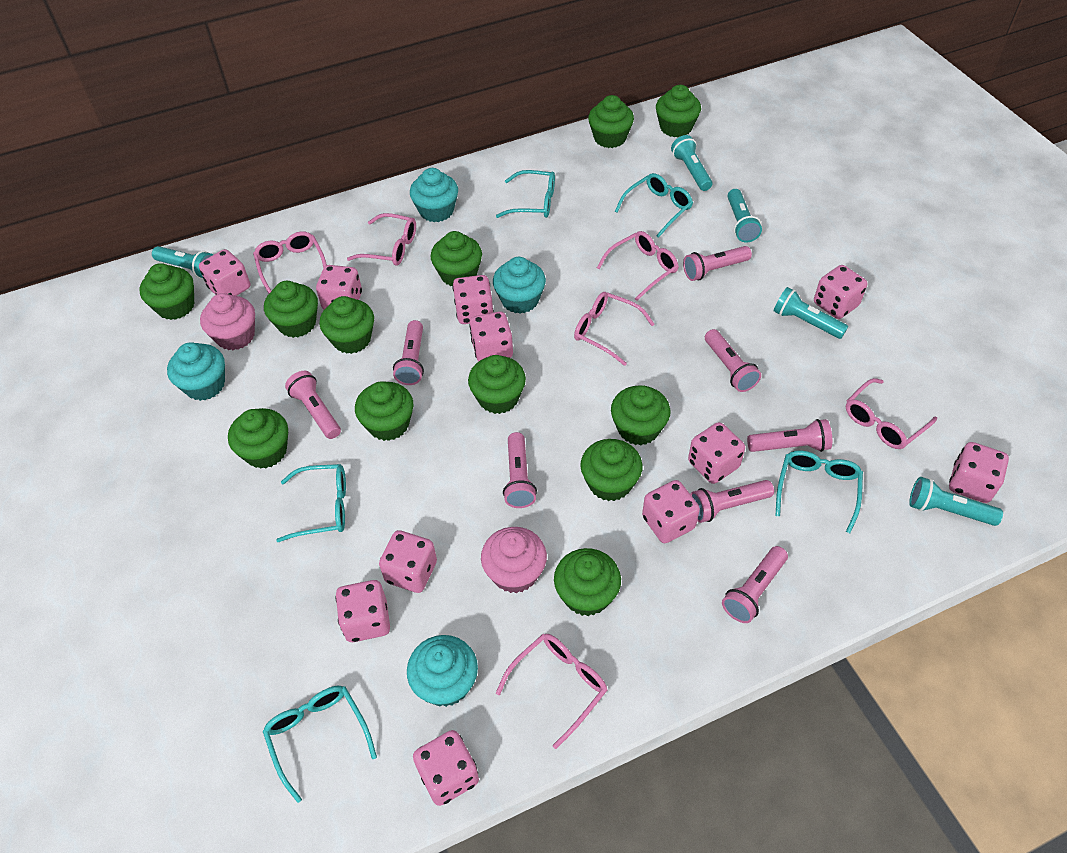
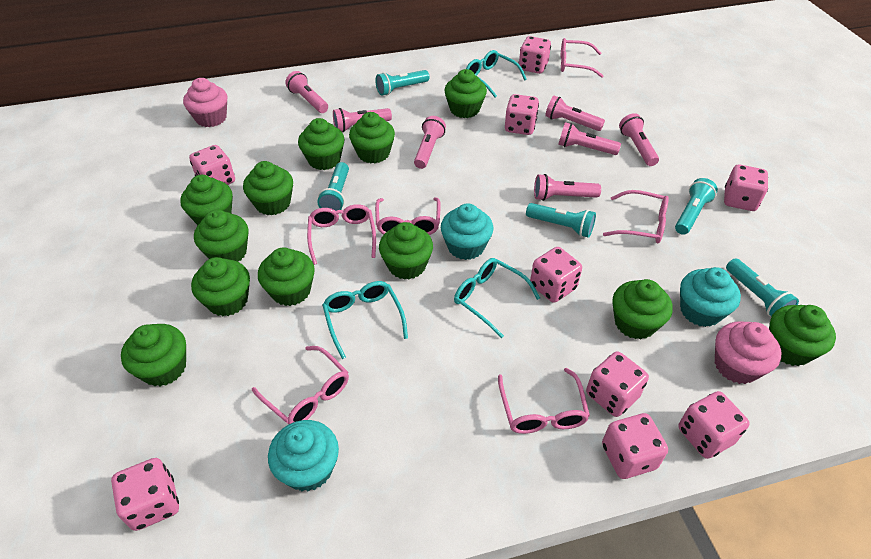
pink dice: [199,249,250,296] [316,265,362,310] [335,580,390,642] [379,530,437,593] [413,730,479,806] [452,275,494,324] [469,312,513,362] [642,480,700,543] [688,422,745,484] [814,265,867,319] [949,442,1009,503] = 11 -> [111,458,179,531] [189,145,235,185] [505,94,539,135] [519,36,551,74] [530,247,582,303] [586,351,649,417] [602,413,668,479] [678,391,750,459] [724,165,768,211] = 9
pink flashlight: [285,371,341,439] [393,320,424,385] [503,432,537,508] [683,246,752,281] [690,480,774,523] [705,329,761,392] [722,546,788,623] [747,419,832,452] = 8 -> [285,71,328,113] [333,108,392,132] [414,116,446,169] [534,174,601,201] [545,96,605,131] [558,122,621,155] [619,113,659,166] = 7
turquoise cupcake: [167,342,225,401] [407,635,478,707] [410,168,458,222] [493,257,546,314] = 4 -> [268,420,339,492] [441,203,493,260] [680,267,741,327] = 3
turquoise glasses: [263,686,377,803] [276,464,346,542] [496,170,555,218] [615,173,693,238] [775,450,863,533] = 5 -> [322,281,408,359] [454,258,540,338] [466,50,527,97] = 3

